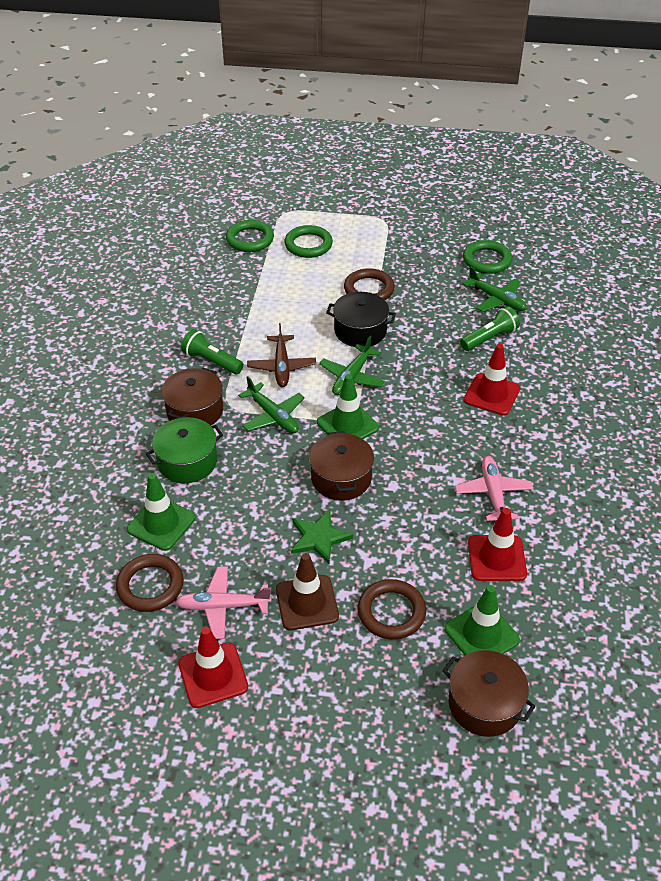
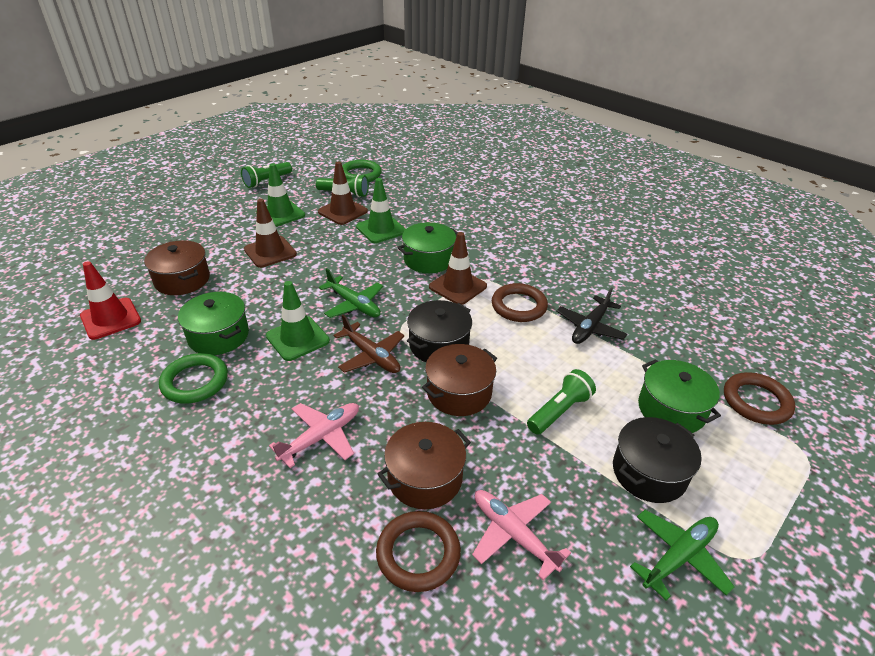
black plane: none = 0 -> [556,287,627,344] = 1
black pot: [326,292,396,347] = 1 -> [407,300,472,362] [613,417,702,503] = 2
brown traffic cone: [276,553,339,630] = 1 -> [244,199,297,268] [318,161,368,225] [429,232,487,305] = 3
green flashlight: [181,329,244,374] [460,306,520,351] = 2 -> [241,162,292,188] [316,174,369,197] [527,369,596,435] = 3
green plane: [238,376,305,433] [319,336,385,395] [463,266,527,312] = 3 -> [319,268,383,318] [630,510,735,600] = 2
green pot: [146,417,223,483] = 1 -> [178,292,249,355] [397,222,458,273] [638,359,721,433] = 3
green ring: [226,220,274,252] [284,225,333,258] [463,240,512,274] = 3 -> [159,353,228,404] [342,160,382,182] = 2
green star: [291,510,353,564] = 1 -> none = 0
red traffic cone: [178,627,248,708] [464,344,520,416] [468,508,527,581] = 3 -> [80,261,141,340] = 1

